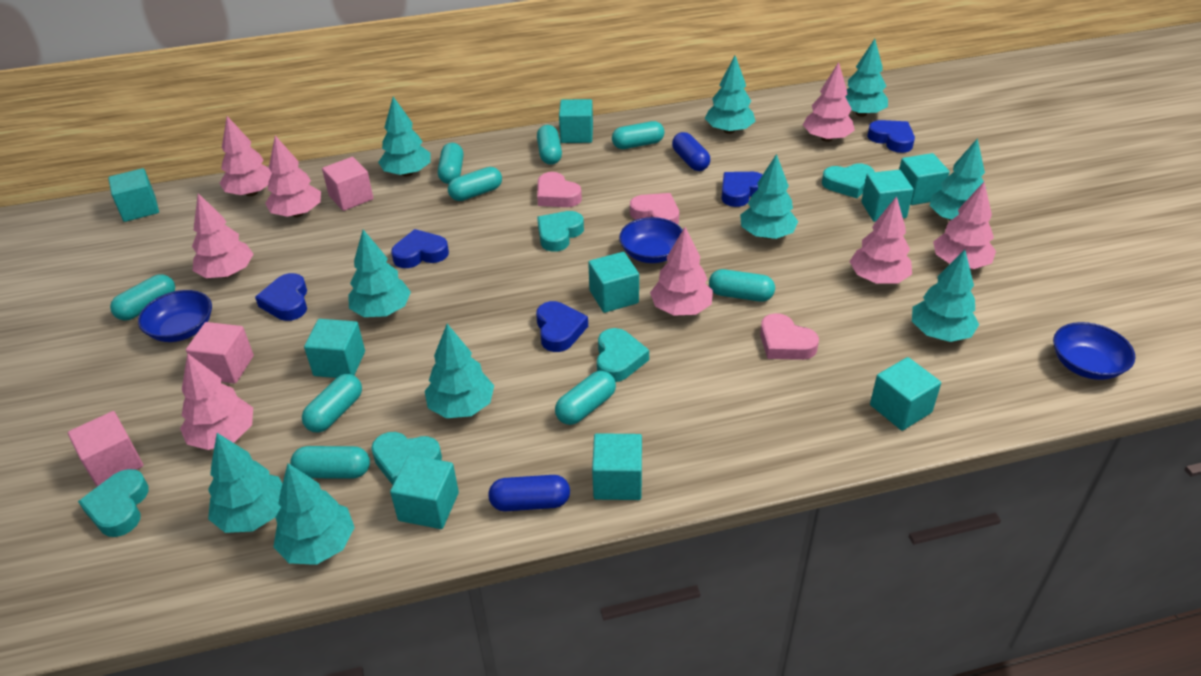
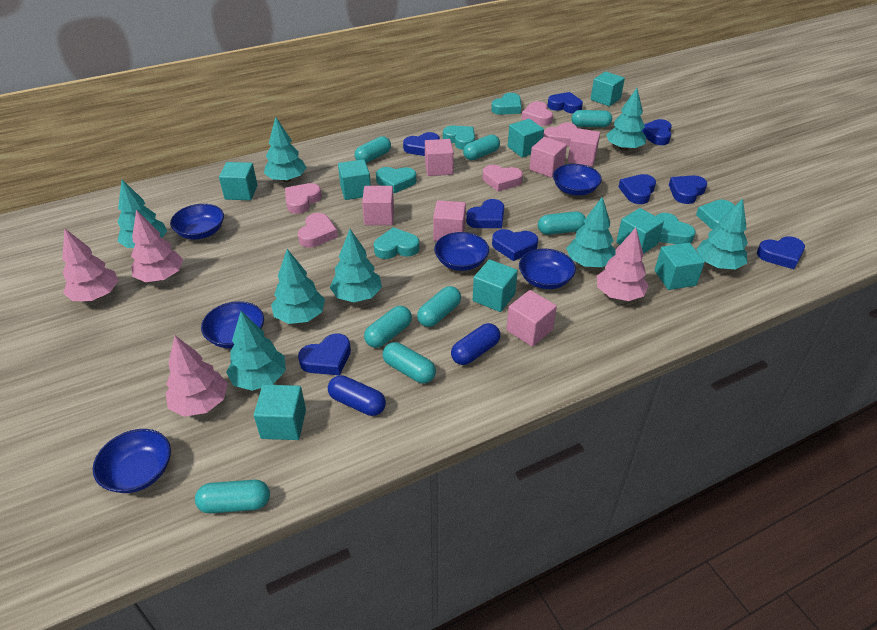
blue bowl: [138,290,212,342] [619,217,683,263] [1053,322,1135,380] = 3 -> [93,429,171,493] [170,204,224,239] [201,301,264,348] [434,232,489,271] [519,249,576,289] [553,164,602,196] = 6
blue heart: [255,273,307,321] [391,229,449,268] [536,301,588,352] [721,172,763,207] [867,120,915,153] = 5 -> [298,334,351,375] [403,132,440,156] [466,199,504,228] [492,229,538,261] [547,92,583,114] [619,174,656,204] [642,119,672,145] [669,175,707,204] [757,236,805,269] = 9
pink cube: [68,411,143,487] [186,322,254,384] [322,157,373,211] = 3 -> [362,186,394,225] [425,139,454,176] [433,200,466,241] [506,290,557,347] [529,137,567,178] [568,128,600,166] = 6
pink heart: [537,172,582,207] [630,193,679,225] [760,313,819,360] = 3 -> [285,183,322,214] [298,213,338,247] [483,165,523,192] [521,101,553,126] [543,122,577,146] = 5
pink tree: [180,353,253,450] [192,193,253,278] [220,116,272,196] [265,136,321,217] [650,227,713,316] [803,62,855,142] [849,196,912,284] [933,182,996,269] = 8 -> [62,229,119,301] [131,210,183,282] [166,336,228,417] [597,228,649,301] = 4
turquoise capsule: [110,274,175,320] [290,446,370,479] [302,374,362,432] [438,143,464,184] [448,167,502,201] [537,125,562,165] [555,371,616,425] [612,121,664,149] [709,269,775,302] = 9 -> [195,480,270,513] [354,136,391,163] [364,306,412,348] [383,342,436,383] [417,286,461,327] [463,135,500,160] [538,211,585,235] [572,110,612,127] = 8
turquoise cube: [108,168,159,222] [304,319,365,378] [390,455,459,529] [559,99,593,143] [588,252,639,313] [592,433,642,500] [861,170,914,222] [870,357,941,431] [899,153,950,205] = 9 -> [219,162,258,200] [254,385,306,440] [338,159,371,200] [473,259,518,312] [508,119,544,158] [591,71,625,106] [616,208,664,254] [655,243,705,290] = 8
turquoise heart: [78,469,149,537] [371,432,442,485] [537,211,584,252] [597,328,649,382] [822,163,874,198] = 5 -> [374,227,419,259] [376,167,416,193] [443,126,475,150] [491,93,521,115] [656,213,696,244] [696,200,735,230] = 6
turquoise tree: [208,433,282,533] [273,463,355,565] [348,230,411,317] [378,97,430,176] [425,324,494,418] [705,56,755,134] [740,154,799,239] [845,39,888,117] [912,250,979,342] [930,138,985,221] = 10 -> [117,179,167,248] [226,311,286,391] [264,117,307,182] [271,249,325,324] [330,229,382,302] [566,197,616,267] [606,88,646,151] [696,198,748,269] = 8

